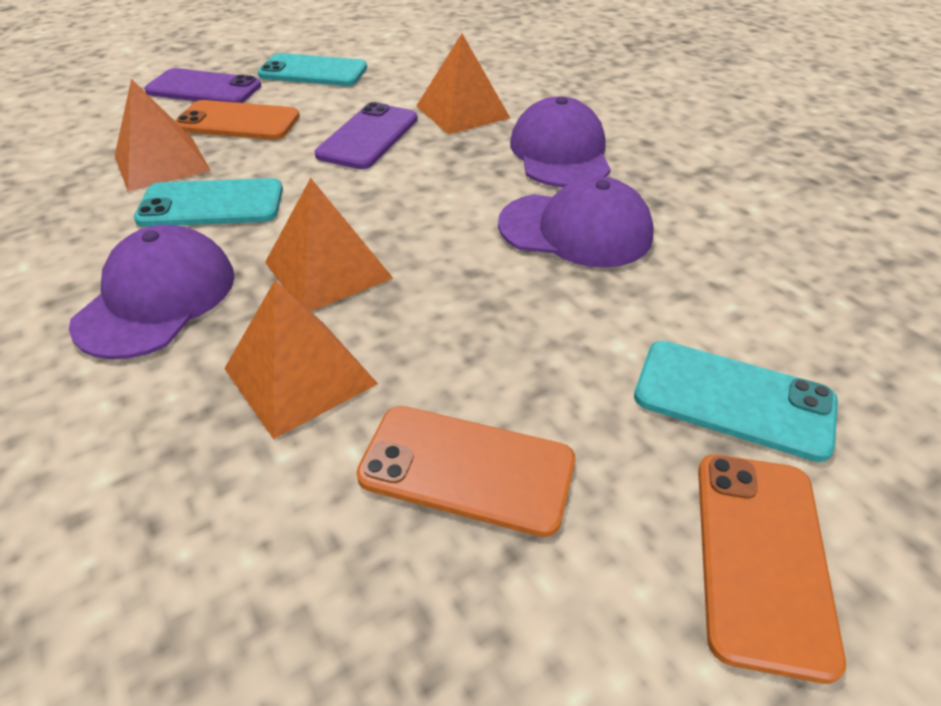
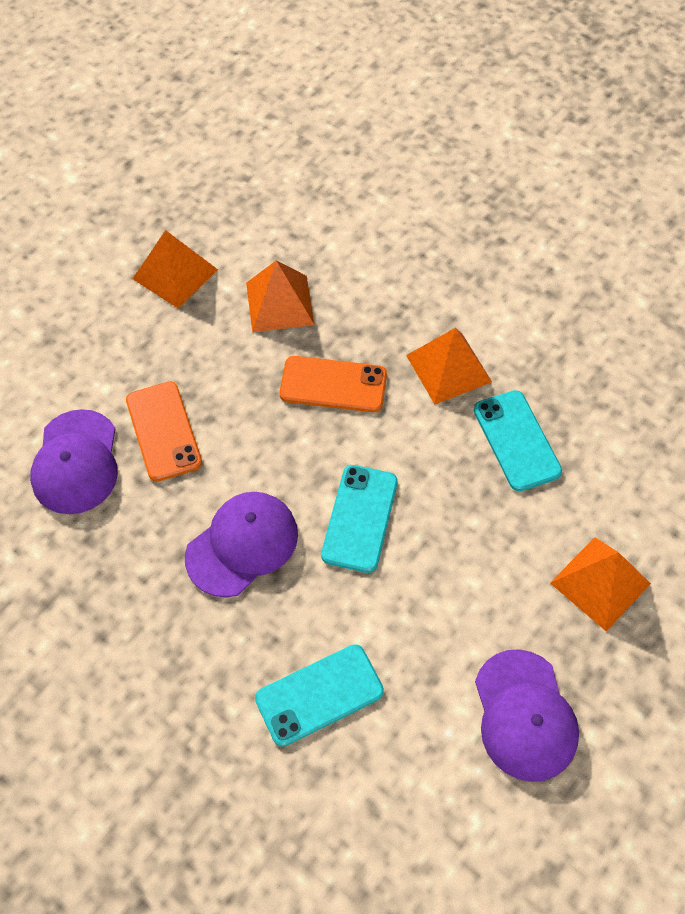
orange phone: [175,100,300,140] [356,406,575,537] [698,454,846,684] = 3 -> [126,381,202,482] [280,356,387,412] = 2
purple phone: [145,68,261,103] [315,102,418,169] = 2 -> none = 0

